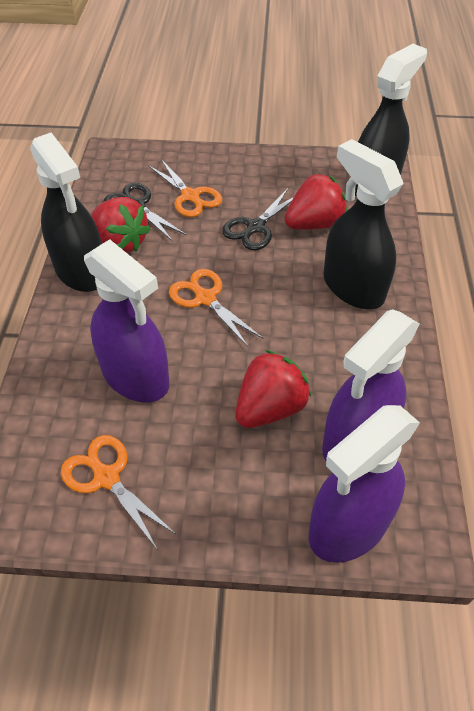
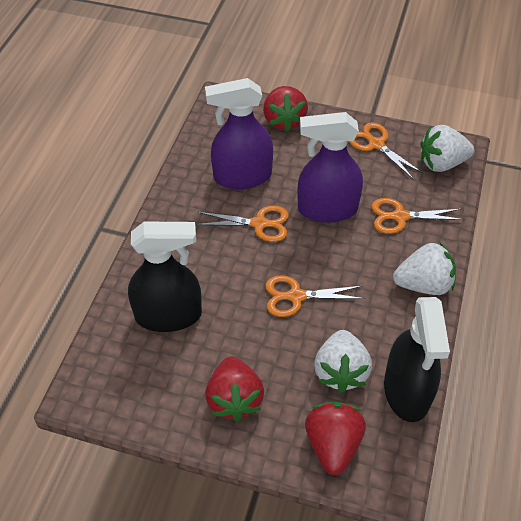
black scissors: [104,183,186,242] [222,187,294,250] = 2 -> none = 0
black spray bottle: [30,133,102,292] [323,139,404,309] [355,44,427,197] = 3 -> [128,221,202,332] [384,297,450,422] = 2
orange scissors: [61,435,177,550] [148,159,222,217] [169,269,263,348] = 3 -> [196,206,289,242] [265,275,365,317] [349,122,424,180] [371,198,465,234] = 4
purple spray bottle: [84,239,169,403] [309,405,420,563] [322,309,420,461] = 3 -> [205,78,273,189] [297,112,363,223] = 2
white strawberry: none = 0 -> [314,330,372,393] [393,243,456,295] [420,125,474,172] = 3

